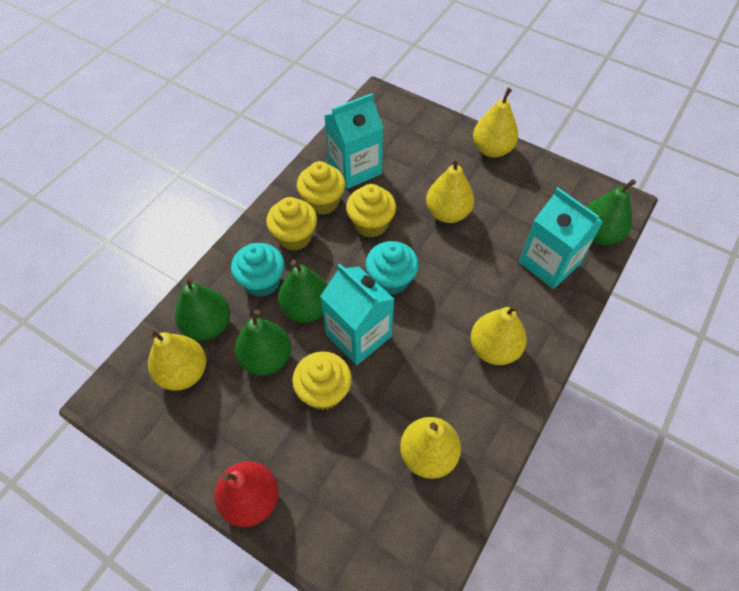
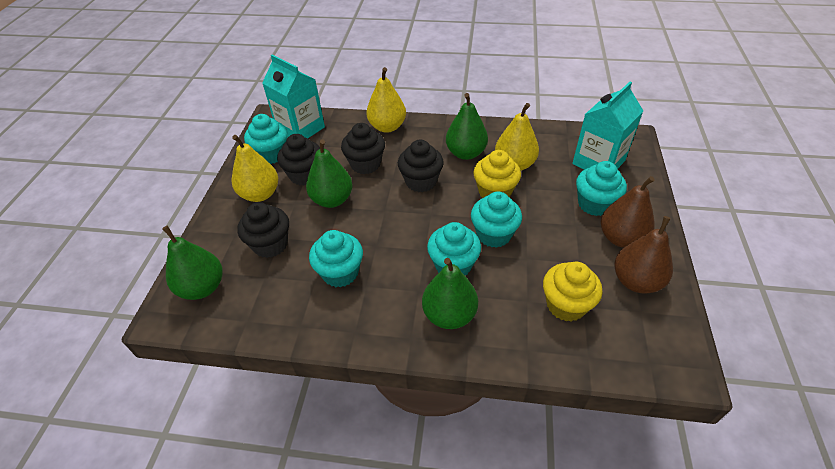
black cupcake: none = 0 -> [238,202,289,258] [277,134,320,186] [341,123,385,174] [398,140,444,192] = 4
brown pear: none = 0 -> [601,176,655,248] [615,216,673,294] = 2
red pear: [214,461,278,527] = 1 -> none = 0
turquoise carton: [320,264,394,365] [325,93,384,189] [519,187,603,289] = 3 -> [262,54,325,138] [572,82,643,170] = 2
turquoise cupcake: [231,243,284,297] [366,241,419,295] = 2 -> [244,114,288,164] [309,230,363,287] [427,222,481,275] [471,191,522,248] [576,161,627,216] = 5
yellow cupcake: [266,197,317,251] [292,351,352,410] [297,161,345,215] [346,184,396,238] = 4 -> [473,150,521,198] [543,262,602,322] = 2
yellow pear: [148,330,206,391] [400,417,461,479] [426,157,474,223] [470,305,527,365] [473,87,518,158] = 5 -> [232,135,278,202] [366,67,406,133] [495,103,539,171] = 3

